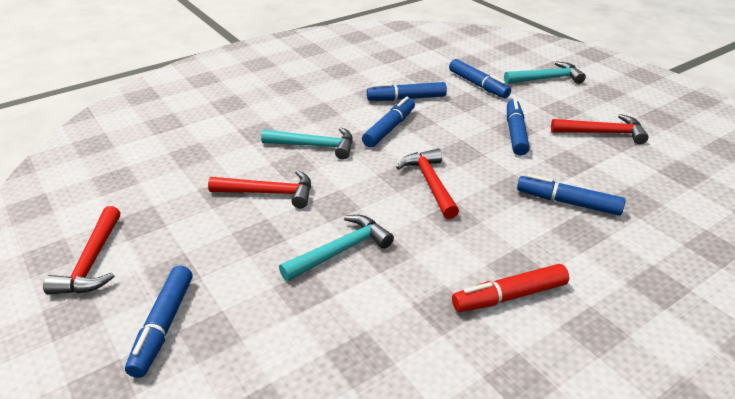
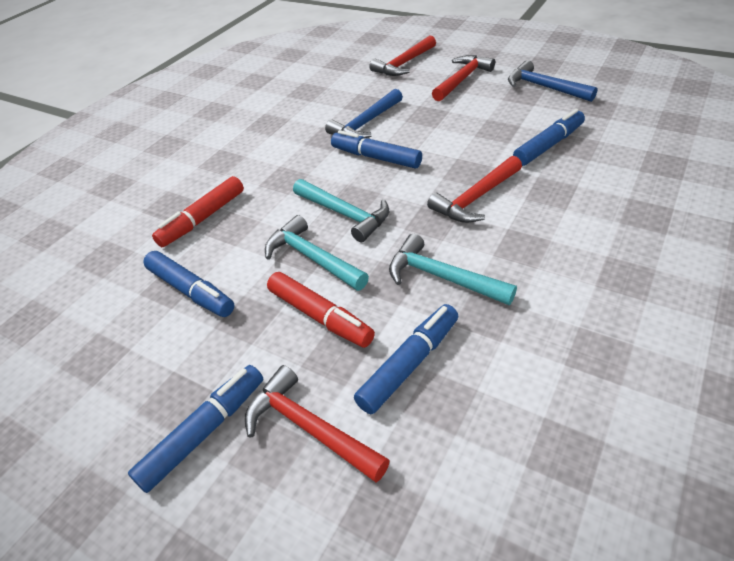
blue hammer: none = 0 -> [325,89,403,138] [508,60,597,102] = 2
blue marker: [125,265,193,378] [362,96,415,147] [367,82,447,101] [449,59,511,98] [507,98,530,156] [517,174,625,216] = 6 -> [128,365,263,493] [143,251,234,317] [331,130,422,168] [354,304,458,414] [513,109,585,166] = 5
red marker: [452,264,569,312] = 1 -> [152,176,244,247] [267,272,375,348] = 2

